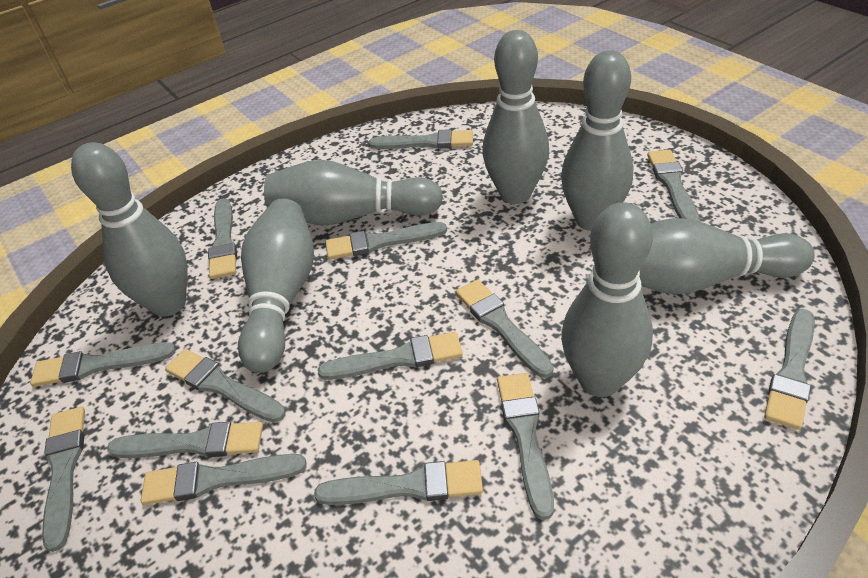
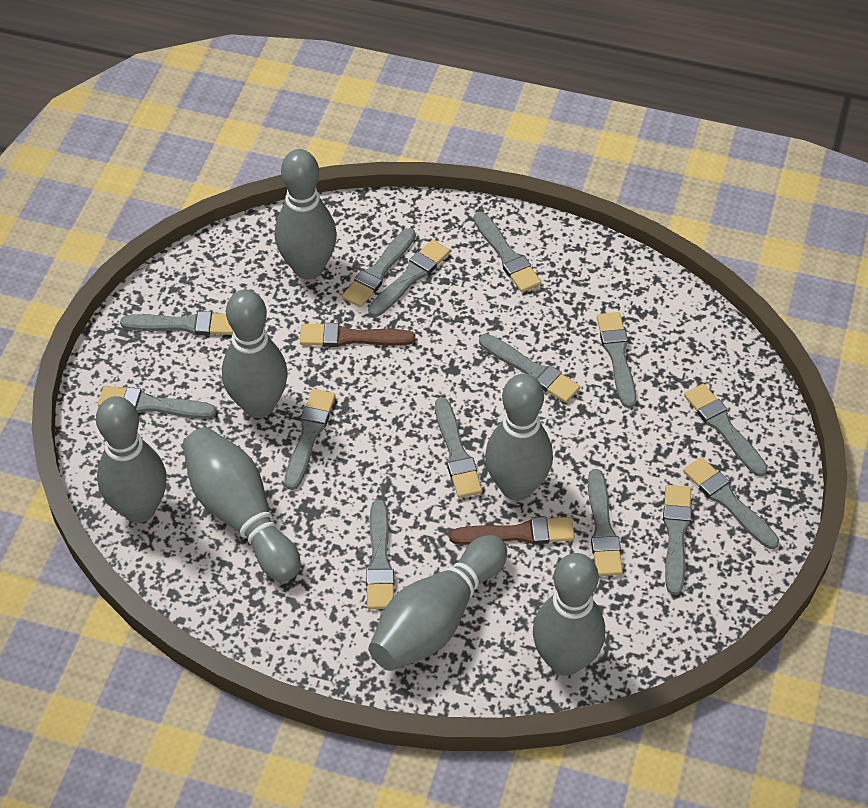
brown brush: none = 0 -> [300,323,415,347] [449,517,575,545] = 2

